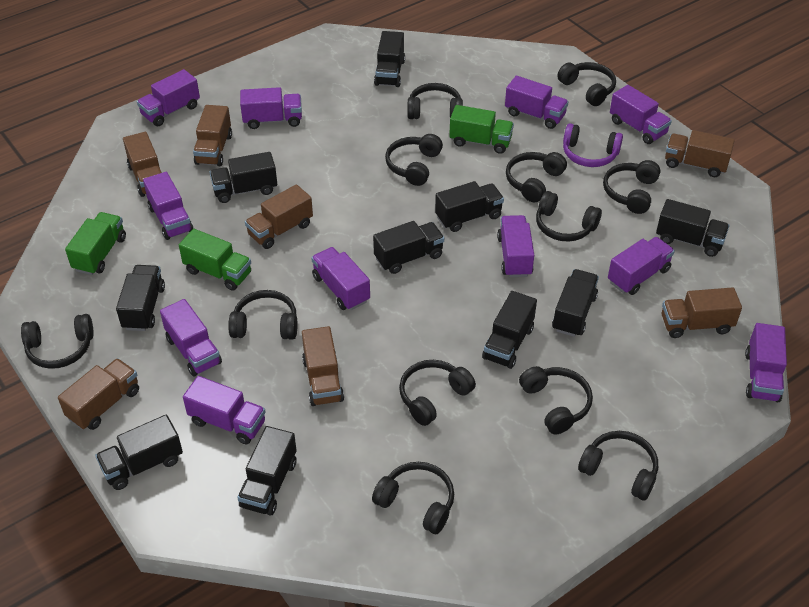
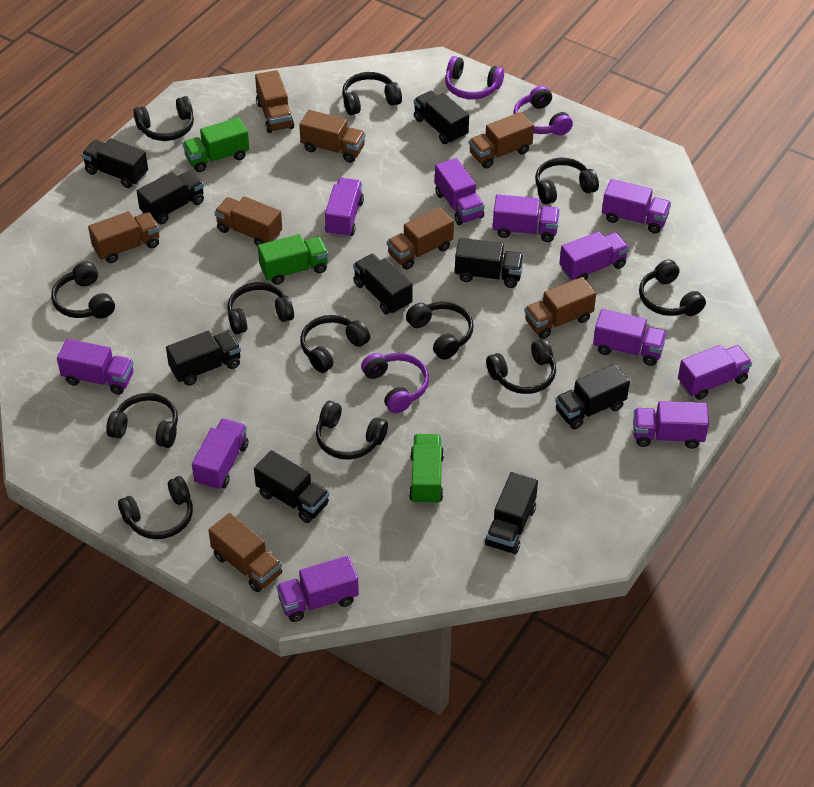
black truck: [95,415,183,490] [116,265,165,331] [210,152,277,203] [237,426,297,515] [373,221,444,274] [374,31,405,87] [435,181,504,232] [482,291,537,369] [552,269,599,337] [656,199,729,257] = 10 -> [82,138,148,188] [137,171,204,224] [166,331,241,386] [254,450,329,523] [353,254,413,315] [414,91,469,144] [455,238,524,288] [485,472,538,554] [555,364,630,429] = 9
brown truck: [58,358,139,430] [123,132,162,197] [193,105,232,166] [245,185,313,249] [302,326,344,406] [662,287,742,338] [665,130,735,177] = 7 -> [88,211,160,263] [208,513,282,592] [214,196,282,247] [255,70,294,133] [299,110,366,163] [387,207,454,270] [469,112,534,169] [525,277,596,339] = 8
purple headphones: [563,123,623,167] = 1 -> [361,353,429,413] [445,56,504,99] [513,85,573,136] = 3

